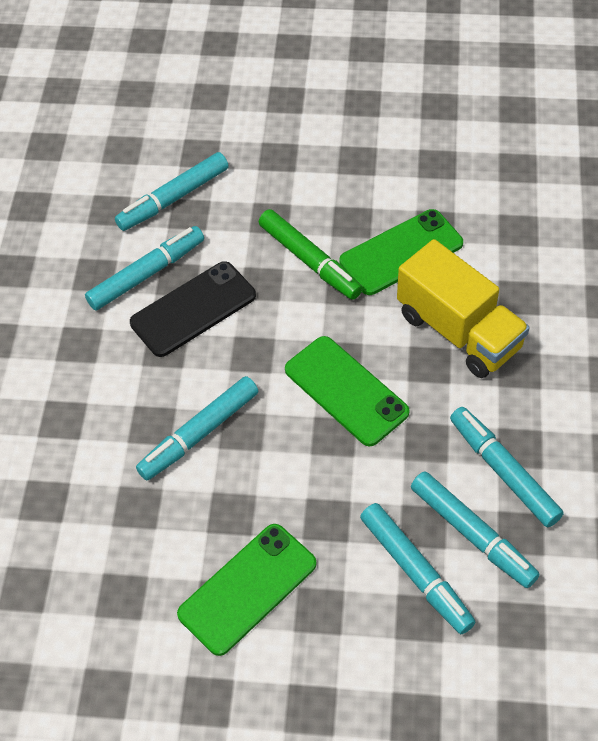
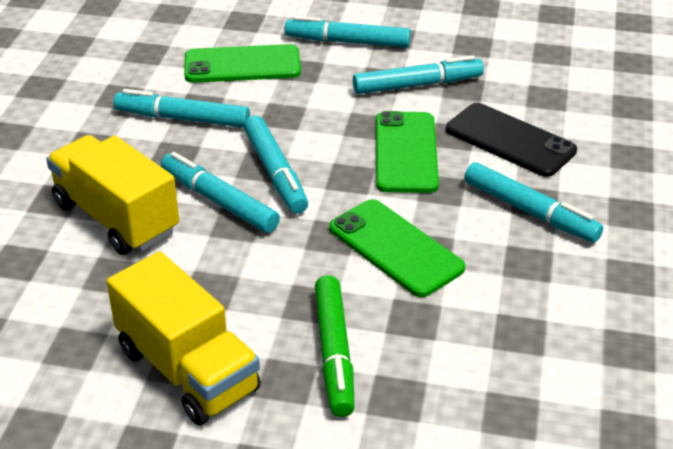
yellow truck: [397,239,530,378] = 1 -> [46,135,179,255] [107,251,261,425] = 2

